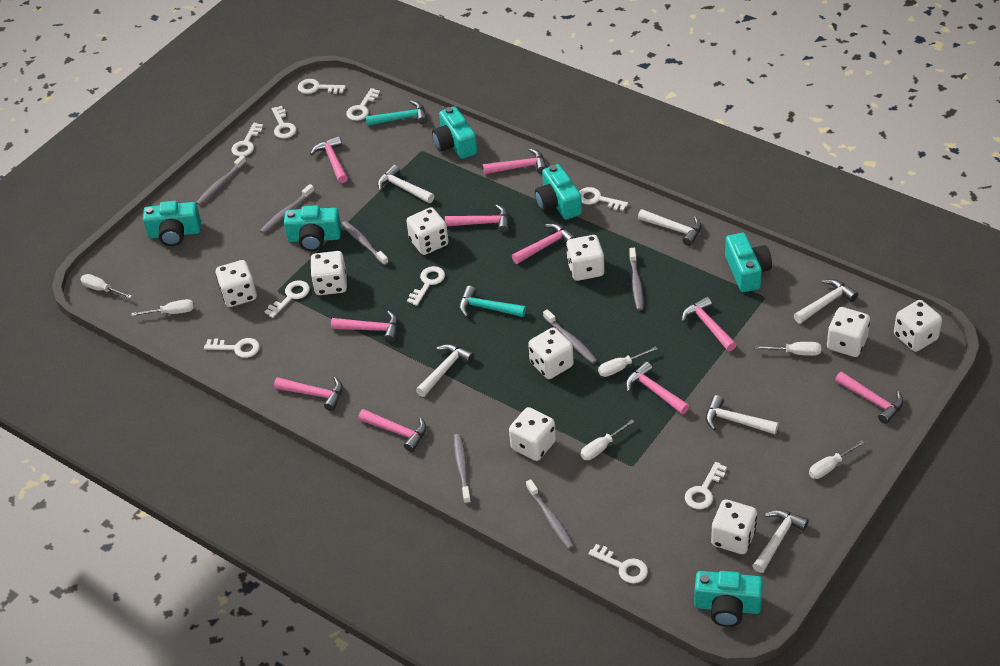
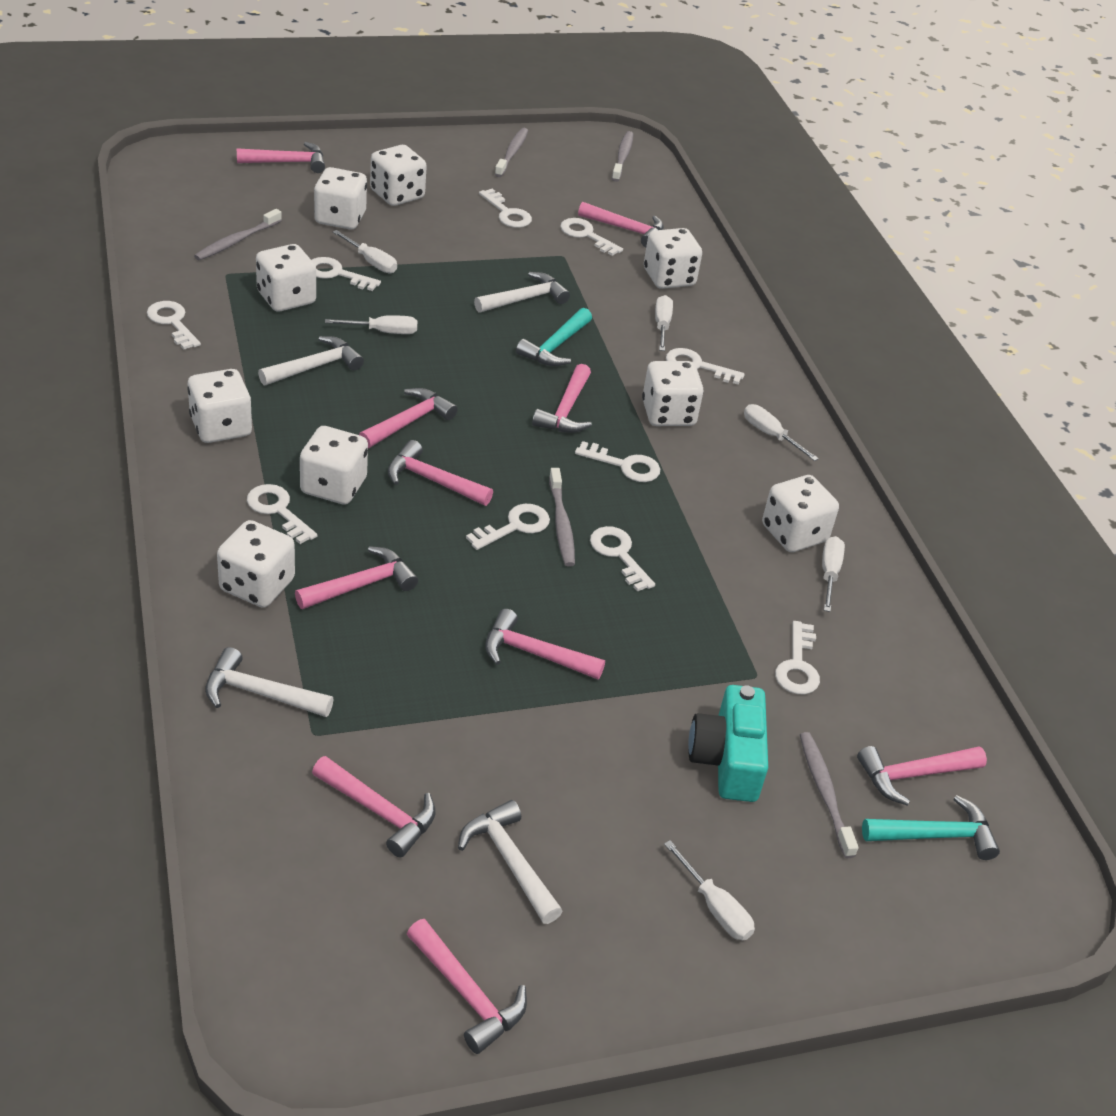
grey toothbrush: [196,155,246,205] [260,184,314,234] [342,221,389,265] [454,434,471,504] [526,479,574,549] [543,309,597,364] [629,248,643,310] = 7 -> [194,209,282,260] [495,128,528,177] [549,468,575,567] [612,131,633,182] [800,732,859,858] = 5
turquoise camera: [143,201,201,246] [284,205,341,251] [432,106,477,159] [535,164,582,220] [694,571,763,627] [725,233,772,292] = 6 -> [688,685,768,802] = 1
white hammer: [378,165,434,203] [416,344,474,397] [638,209,702,246] [706,395,779,434] [752,510,809,573] [794,279,858,324] = 6 -> [205,647,334,717] [258,336,364,385] [458,800,563,924] [474,272,570,313] = 4

